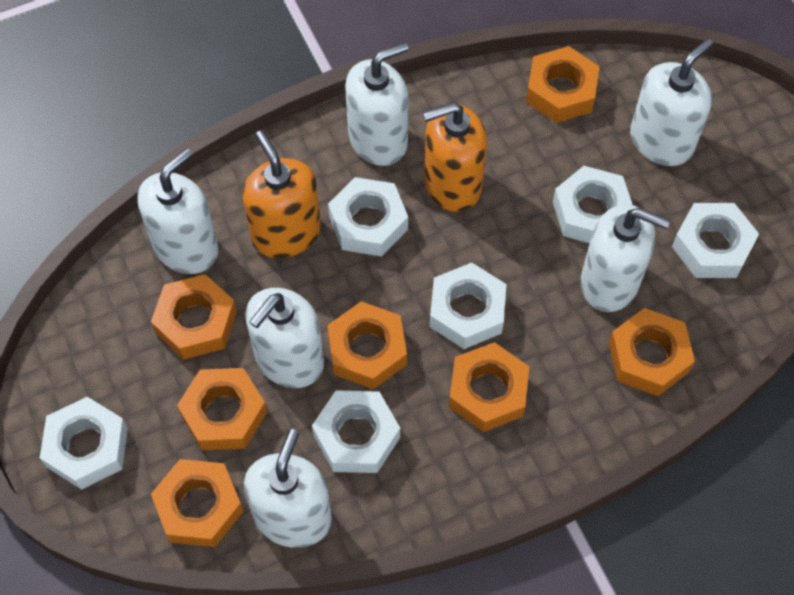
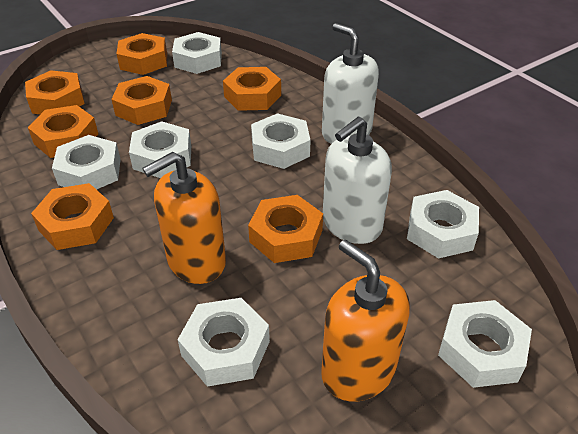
white nut: [40,397,128,490] [312,390,400,473] [328,177,408,256] [430,263,506,349] [553,166,633,243] [672,203,759,278] = 6 -> [52,135,121,190] [129,121,191,178] [172,32,222,74] [177,298,270,387] [251,113,310,169] [407,190,479,258] [438,300,532,388] = 7
white soap dispenser: [137,148,219,274] [244,429,332,548] [245,288,324,388] [345,42,408,166] [581,204,670,312] [630,39,713,166] = 6 -> [322,23,379,144] [323,117,392,244] = 2

